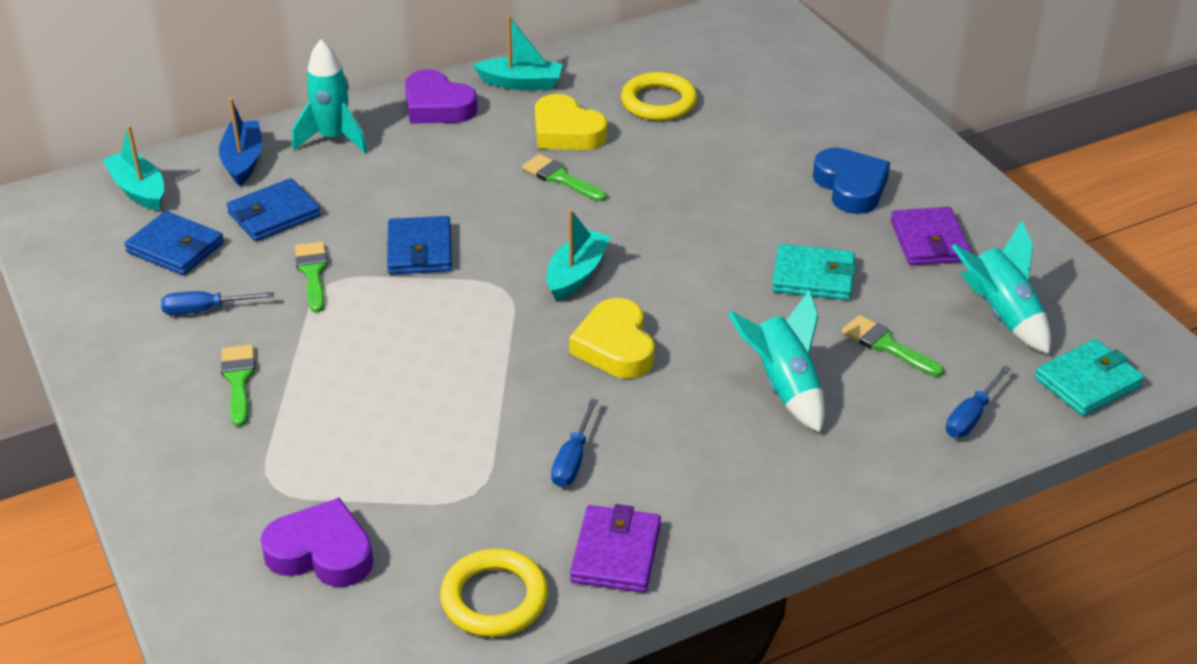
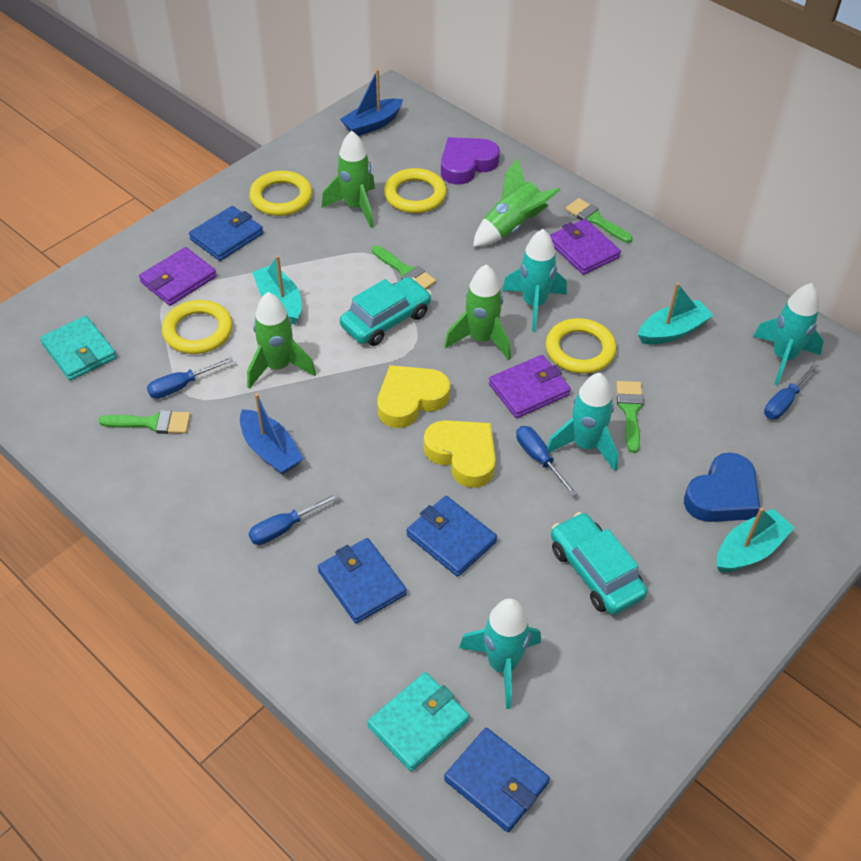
blue boat: [219,98,262,186] = 1 -> [240,393,304,475] [340,69,403,136] = 2
blue screwdriver: [161,291,274,315] [551,398,598,487] [946,365,1011,438] = 3 -> [147,357,233,399] [248,492,340,545] [516,426,578,496] [764,363,819,419] = 4
blue wallet: [125,211,224,275] [227,178,321,242] [387,216,452,274] = 3 -> [189,206,263,261] [318,538,407,623] [407,496,497,577] [444,728,550,832] = 4
green rocket: none = 0 -> [247,292,316,389] [322,131,375,228] [445,264,511,360] [473,158,560,247] = 4
purple heart: [260,498,373,587] [405,70,478,124] = 2 -> [441,137,500,184] = 1
purple wallet: [570,504,661,593] [891,207,971,265] = 2 -> [139,247,217,306] [489,355,571,418] [550,219,621,275] = 3
turquoise car: none = 0 -> [340,277,432,346] [551,512,647,615] = 2
turquoise rocket: [292,39,368,154] [728,290,825,433] [952,221,1051,354] = 3 -> [459,598,541,709] [502,229,567,332] [547,373,618,471] [753,283,824,385] = 4
yellow ring: [440,549,548,637] [621,72,697,121] = 2 -> [162,300,232,354] [249,171,312,216] [384,168,447,213] [546,318,616,374] = 4

